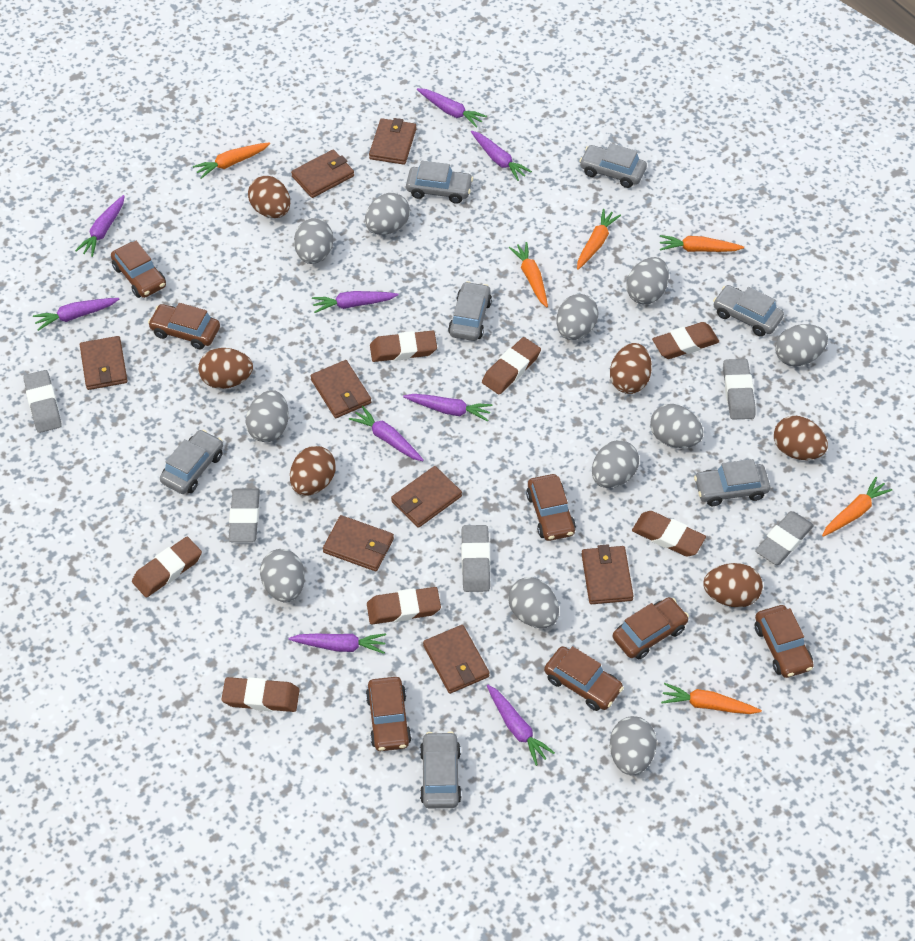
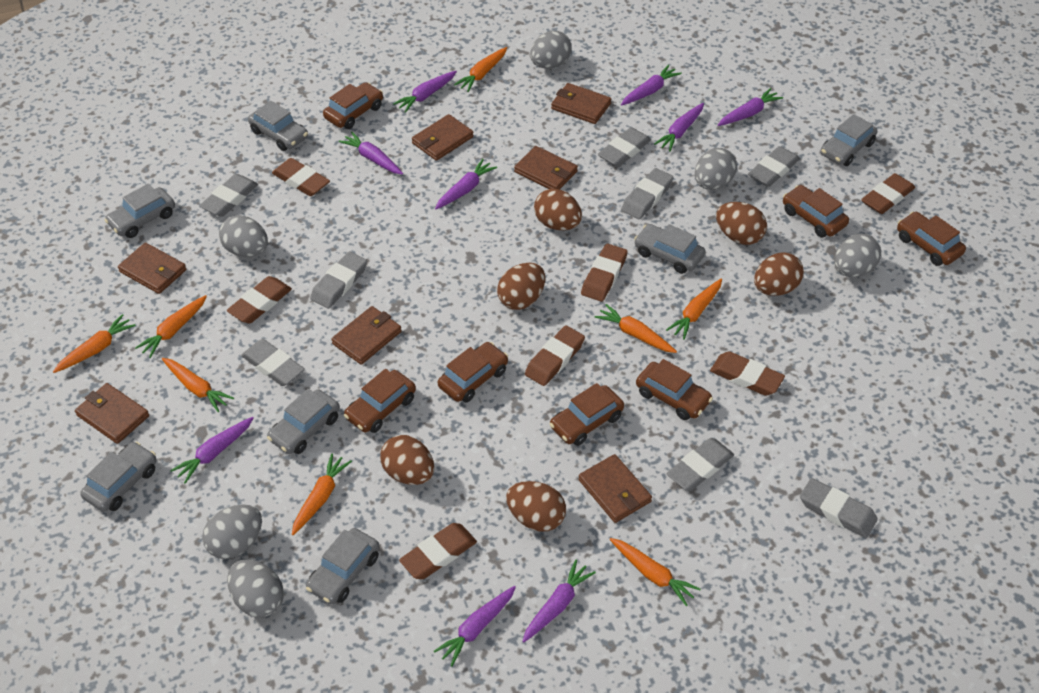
brown wallet: [80,336,127,390] [291,149,354,198] [311,360,371,418] [323,515,394,571] [369,118,416,165] [391,466,462,528] [423,625,489,694] [581,544,634,604] = 8 -> [75,383,149,444] [118,242,186,294] [331,306,402,365] [412,114,474,161] [514,146,578,190] [551,83,611,124] [579,454,652,523] = 7
grey egg: [245,390,289,442] [260,549,305,603] [294,218,333,264] [365,193,410,235] [508,577,559,628] [556,294,599,340] [592,440,639,488] [610,716,657,775] [626,257,669,304] [650,404,703,448] [775,324,828,367] = 11 -> [202,504,262,559] [219,215,268,257] [227,560,284,618] [530,31,572,69] [695,148,737,190] [834,233,881,277] = 6
grey eraser: [23,370,62,433] [229,488,260,542] [461,525,490,592] [723,359,756,420] [755,511,814,565] = 5 -> [199,174,258,217] [241,339,305,386] [310,251,367,309] [598,127,651,167] [621,168,674,219] [667,438,734,491] [748,146,800,187] [800,478,878,538] = 8
orange carrot: [193,142,270,179] [509,242,548,307] [577,209,621,270] [660,235,744,252] [661,683,762,714] [822,477,892,537] = 6 -> [53,314,136,373] [135,295,207,358] [162,358,234,412] [292,453,352,535] [454,47,507,92] [594,304,677,353] [610,538,701,606] [666,279,722,340] = 8

